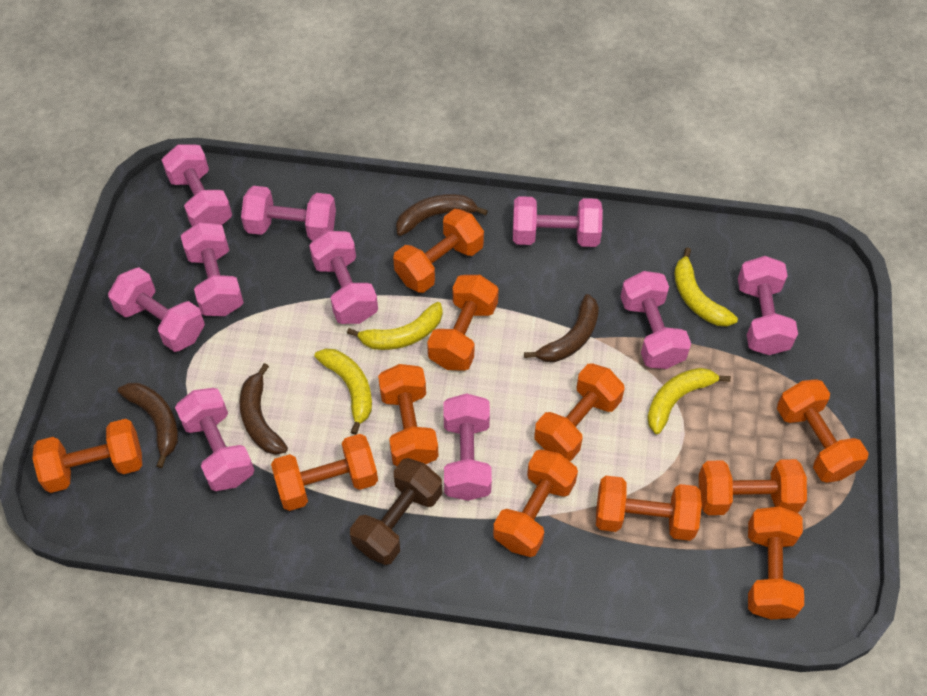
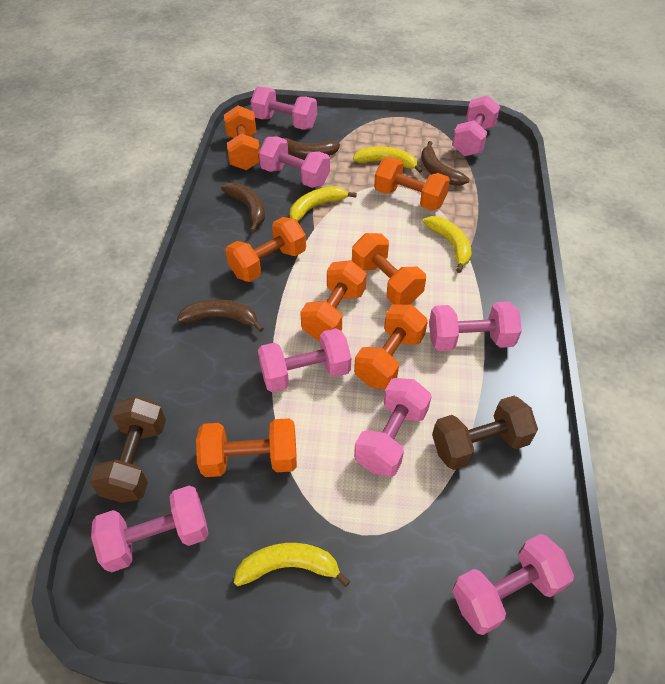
brown dumbbell: [350,458,442,565] = 1 -> [90,396,166,503] [432,396,538,470] = 2
orange dumbbell: [32,419,142,493] [271,434,378,511] [378,364,438,466] [393,209,484,293] [427,275,499,371] [493,449,578,557] [534,363,625,461] [596,476,702,541] [699,459,807,515] [748,507,804,619] [777,379,869,483] = 11 -> [196,418,297,477] [224,105,260,170] [225,217,306,282] [300,260,367,340] [352,233,426,305] [354,305,428,389] [374,157,450,211] = 7
pink dumbbell: [108,267,205,352] [162,144,232,227] [175,388,255,491] [181,222,244,316] [241,186,336,241] [309,231,378,324] [443,393,492,501] [513,196,603,247] [621,271,691,369] [738,256,798,355] = 10 -> [91,485,209,573] [250,87,317,130] [258,328,351,392] [259,136,330,188] [354,378,432,477] [429,302,522,351] [452,95,500,156] [452,534,574,635] = 8

